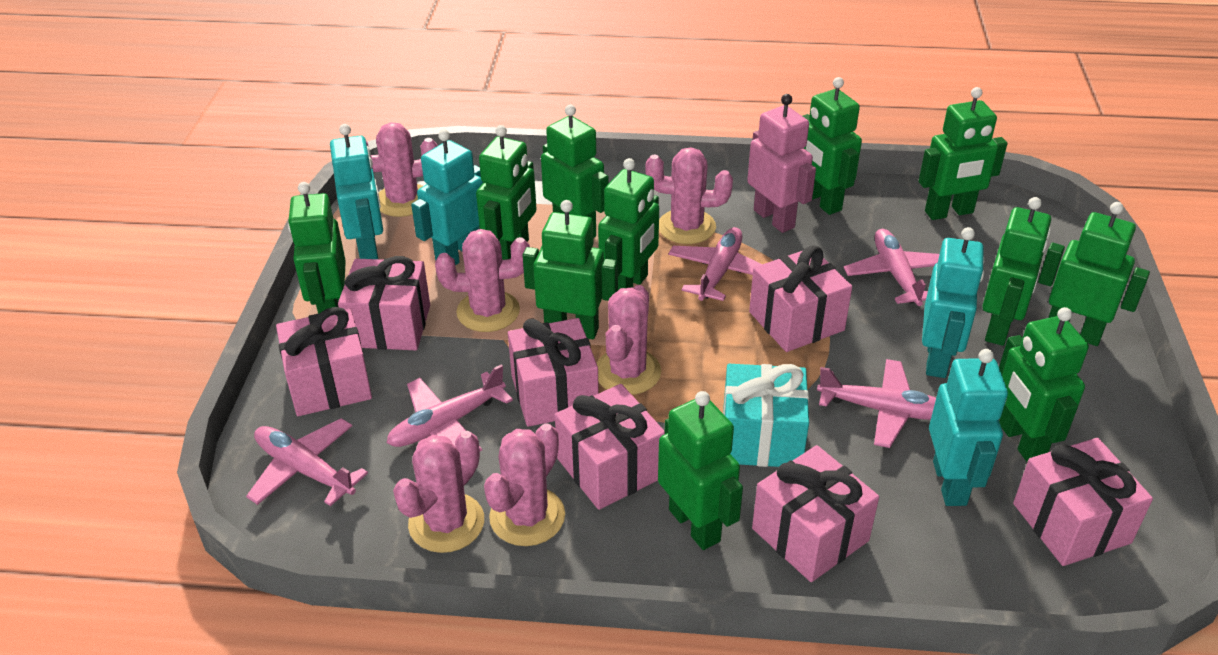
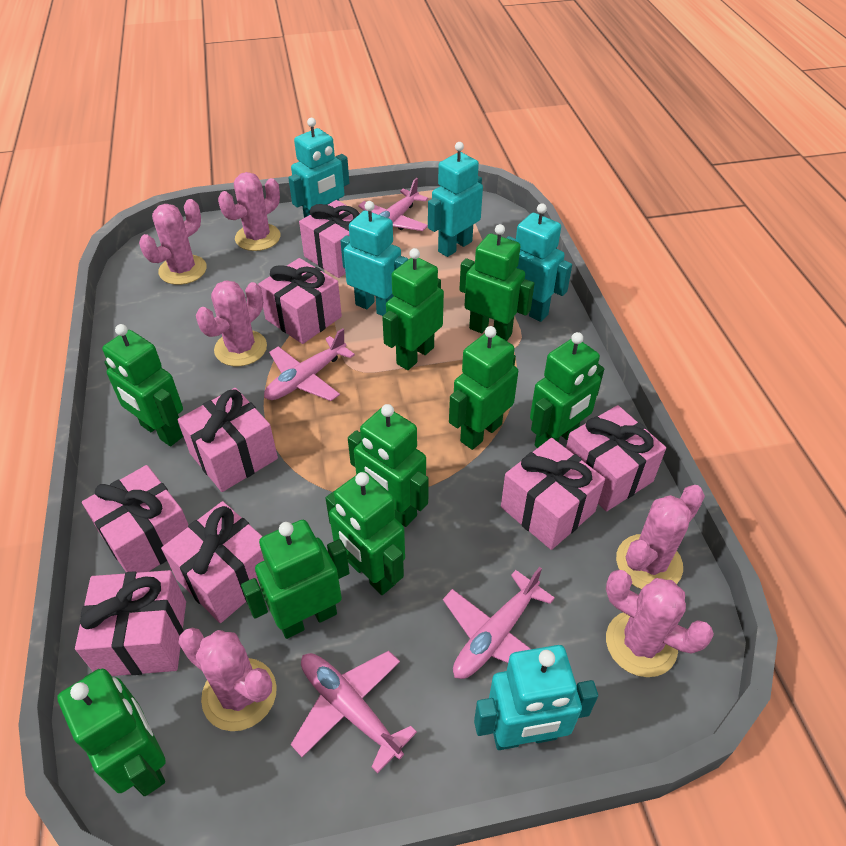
green robot: [288,182,346,314] [476,125,536,260] [523,200,618,339] [541,105,609,238] [598,158,659,290] [658,391,743,550] [803,77,862,215] [919,87,1007,220] [983,197,1051,346] [999,307,1089,462] [1038,202,1150,346] = 11 -> [57,669,166,796] [102,324,183,446] [241,520,350,639] [325,471,405,595] [348,404,429,527] [382,248,444,370] [449,326,518,450] [459,224,534,341] [530,332,604,448] = 9
pink gift: [276,307,372,416] [338,256,430,350] [508,318,599,427] [555,384,665,510] [749,245,852,352] [752,445,879,582] [1013,438,1153,566] = 7 -> [75,570,186,676] [82,465,188,573] [161,501,264,623] [177,388,278,492] [258,258,342,344] [299,200,360,278] [501,438,605,550] [566,405,666,511] = 8
pink plane: [246,418,368,506] [387,364,513,451] [668,227,762,301] [817,359,936,448] [844,229,940,306] = 5 -> [264,328,355,401] [291,651,417,773] [358,178,428,231] [443,567,555,679] = 4
pink robot: [747,94,816,233] = 1 -> none = 0
turquoise gift: [723,364,809,467] = 1 -> none = 0
turquoise robot: [330,124,383,259] [411,130,483,265] [922,227,984,378] [929,349,1008,506] = 4 -> [288,118,349,218] [341,201,408,316] [428,142,483,257] [474,645,598,750] [507,203,572,322] = 5

